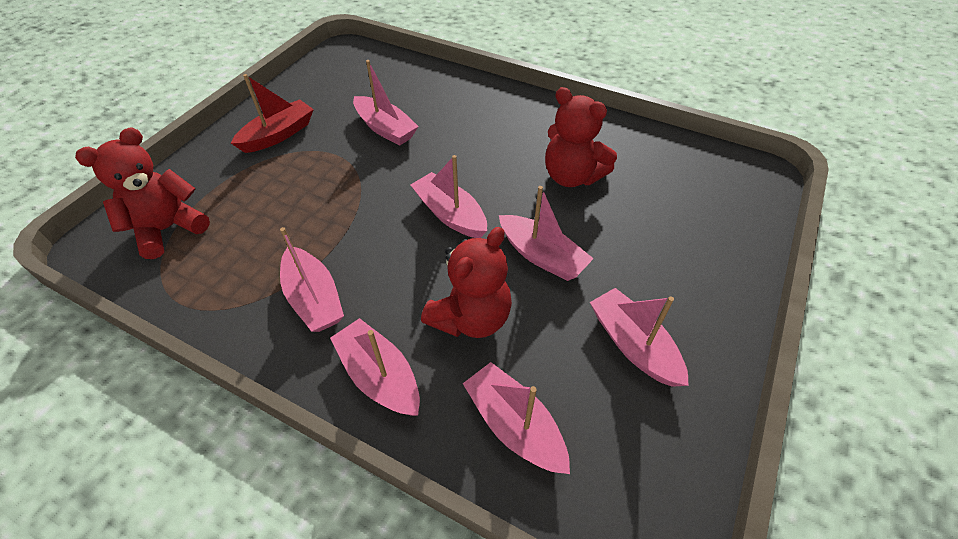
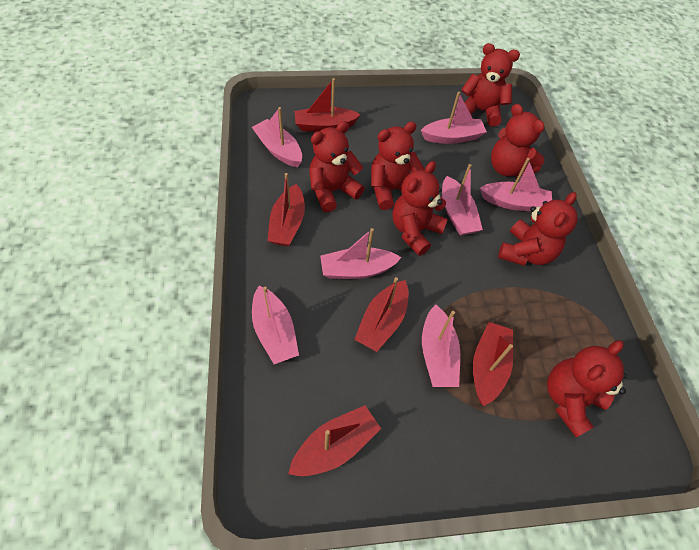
red boat: [231,74,314,153] = 1 -> [267,173,305,246] [288,405,381,476] [294,78,361,132] [354,277,409,352] [473,322,513,406] = 5
red teddy bear: [75,128,210,259] [421,227,512,338] [545,87,617,187] = 3 -> [309,121,365,212] [371,122,425,210] [392,161,448,256] [461,43,520,127] [491,104,545,177] [498,192,578,266] [547,340,627,437] = 7

